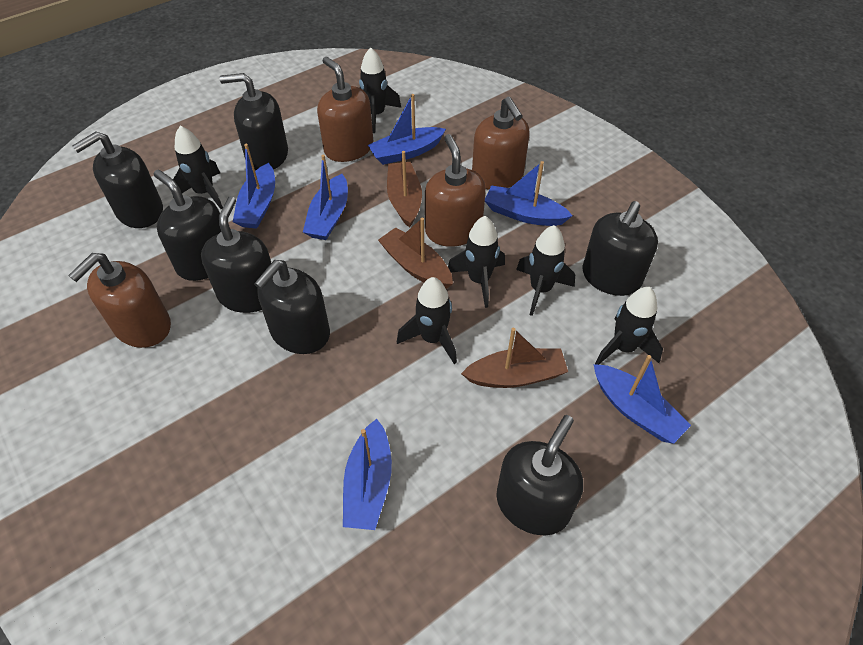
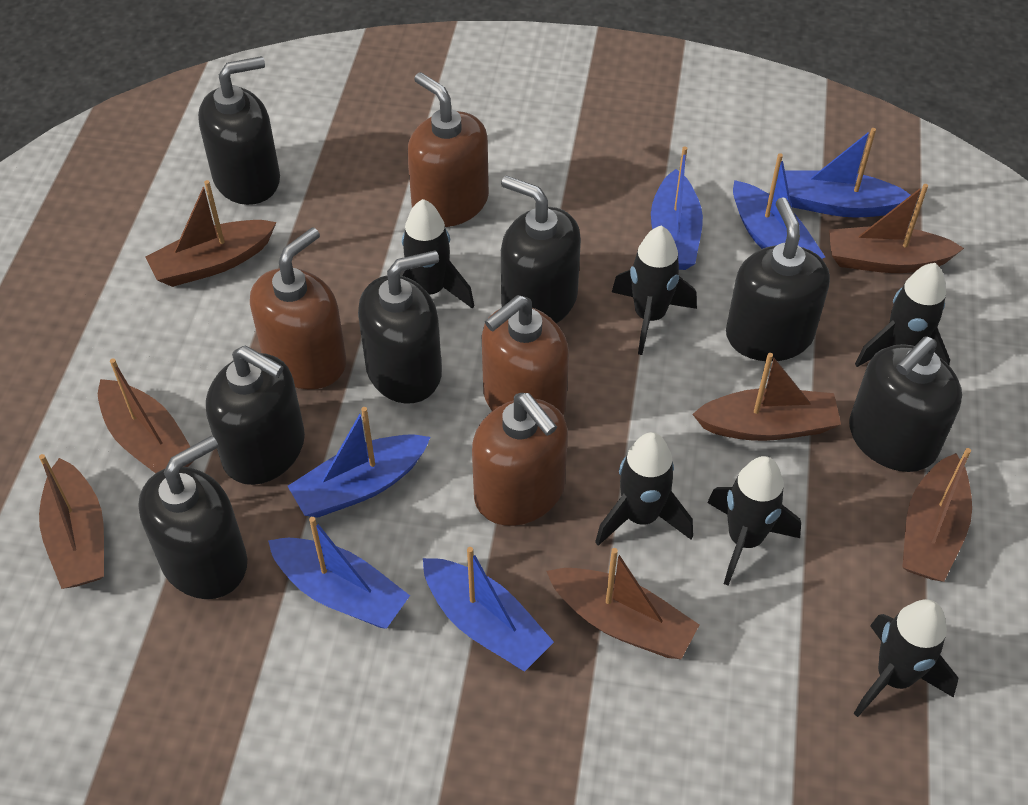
brown boat: [378,218,453,289] [387,151,422,228] [461,328,568,388] = 3 -> [39,454,104,589] [98,358,192,473] [145,180,276,287] [547,548,699,659] [693,353,841,441] [829,184,964,273] [902,448,972,582] = 7

